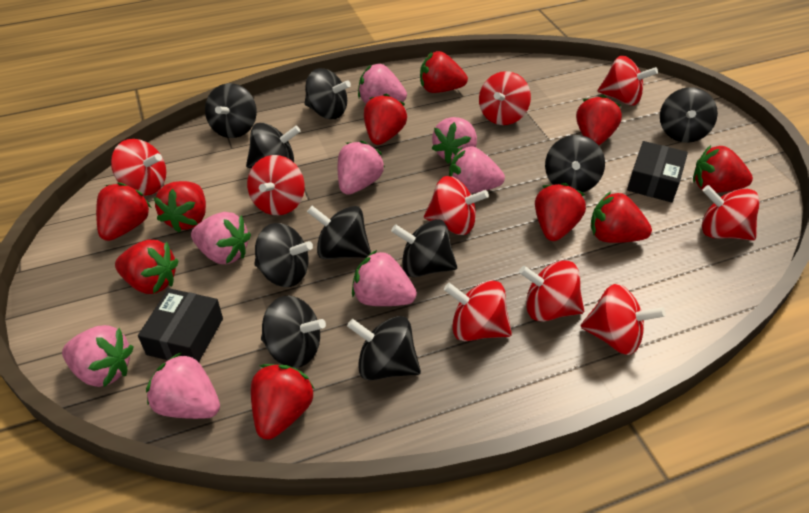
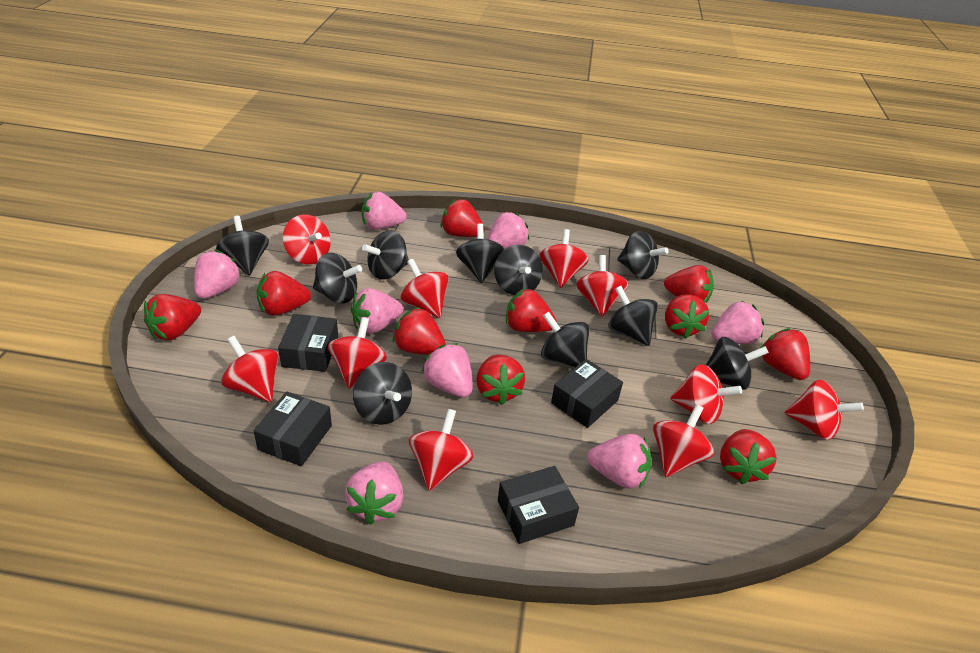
black box: [138,288,223,362] [627,141,688,203] = 2 -> [254,392,332,466] [278,314,338,372] [498,466,579,544] [551,359,623,428] = 4
red spinning top: [111,139,166,196] [247,155,305,215] [424,176,489,235] [444,280,512,341] [479,71,531,125] [519,260,584,322] [580,284,666,355] [598,56,658,106] [702,185,760,241] = 9 -> [221,336,279,402] [283,215,331,264] [328,317,387,389] [400,259,449,318] [409,409,473,491] [539,229,589,288] [576,255,628,317] [653,404,714,477] [670,364,742,424] [785,379,864,440] = 10

